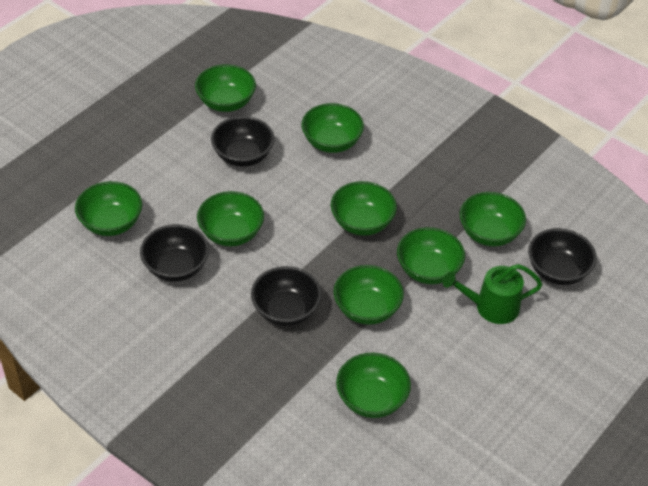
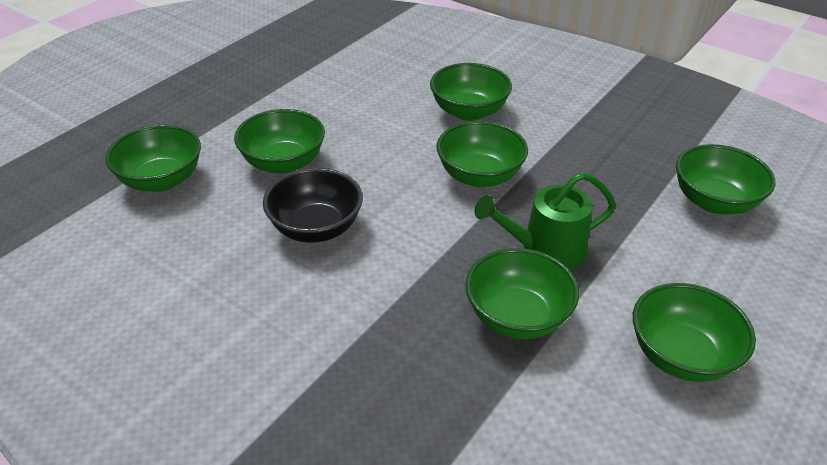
black bowl: [140,224,209,282] [211,116,274,167] [251,266,322,326] [528,228,597,285] = 4 -> [263,168,363,243] = 1
green bowl: [75,181,142,236] [195,64,256,112] [197,191,264,246] [301,103,364,153] [330,181,397,236] [333,265,404,325] [336,353,411,418] [397,227,465,284] [460,192,526,247] = 9 -> [105,125,201,192] [234,109,325,174] [430,63,512,121] [437,121,528,187] [465,248,579,339] [633,283,756,382] [676,144,776,214] = 7

